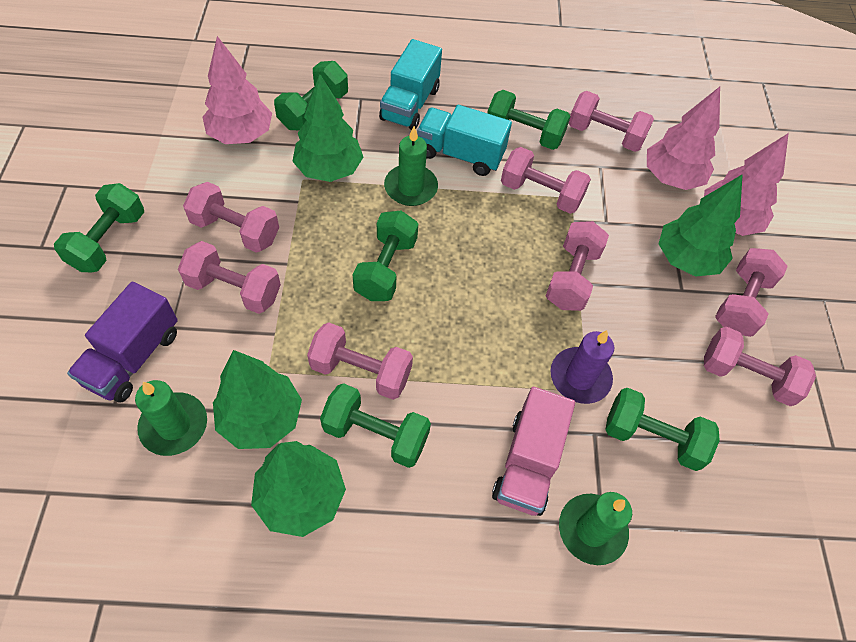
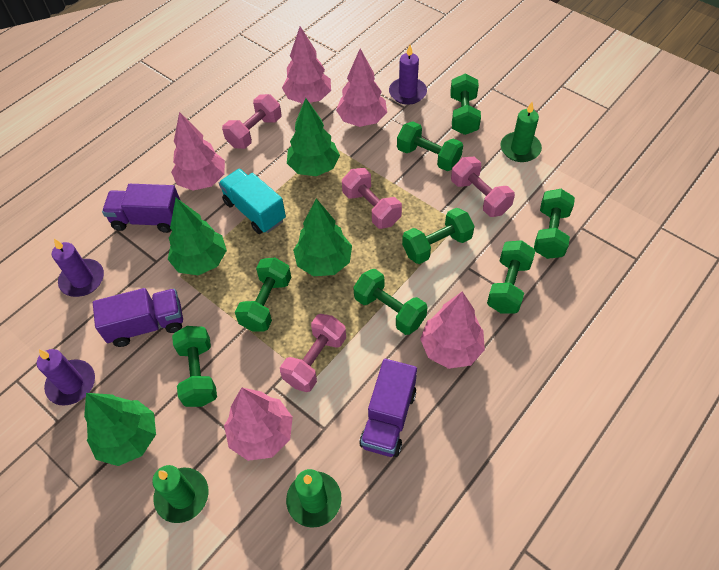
green dumbbell: [54,183,144,272] [274,61,348,130] [320,383,431,468] [353,211,418,301] [488,90,570,150] [605,388,720,471] = 6 -> [172,326,217,407] [235,258,291,332] [353,269,428,335] [397,121,463,171] [402,208,475,264] [450,74,481,135] [487,240,535,313] [534,189,575,259] = 8
pink dumbbell: [178,241,281,314] [183,182,279,253] [307,322,413,400] [501,147,591,214] [546,221,609,311] [569,91,654,152] [704,327,816,406] [715,248,788,337] = 8 -> [222,94,281,149] [280,314,346,392] [342,168,402,229] [451,157,515,217] = 4
pink tree: [202,36,272,144] [647,87,720,190] [704,133,789,236] = 3 -> [171,112,225,191] [224,388,293,461] [282,26,331,104] [336,49,387,127] [420,291,485,369] = 5
pink truck: [492,387,575,516] = 1 -> none = 0
purple candle: [550,330,614,404] = 1 -> [37,349,95,406] [52,239,104,297] [389,45,427,105] = 3
purple truck: [67,282,178,403] = 1 -> [93,288,183,347] [102,184,181,233] [359,359,417,457] = 3
turquoise truck: [379,39,442,130] [417,105,512,176] = 2 -> [219,169,286,234] = 1

